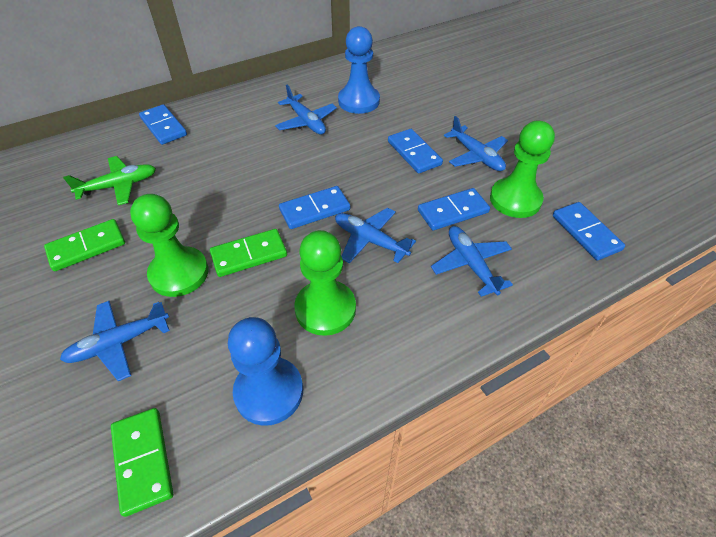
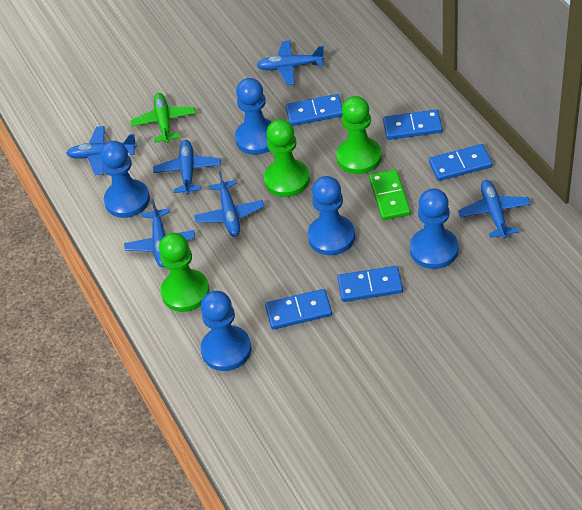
blue pawn: [228,317,303,426] [338,26,380,114] = 2 -> [100,141,150,218] [201,291,251,371] [235,78,272,155] [307,176,355,255] [410,188,458,269] = 5
blue plane: [60,301,170,381] [275,85,337,135] [335,208,416,263] [431,226,513,297] [444,116,508,171] = 5 -> [66,126,137,175] [124,199,195,267] [153,140,221,195] [194,171,264,237] [256,40,325,85] [458,180,531,239] = 6
green domino: [44,219,125,271] [111,408,173,517] [210,229,287,277] = 3 -> [369,169,411,220] = 1

